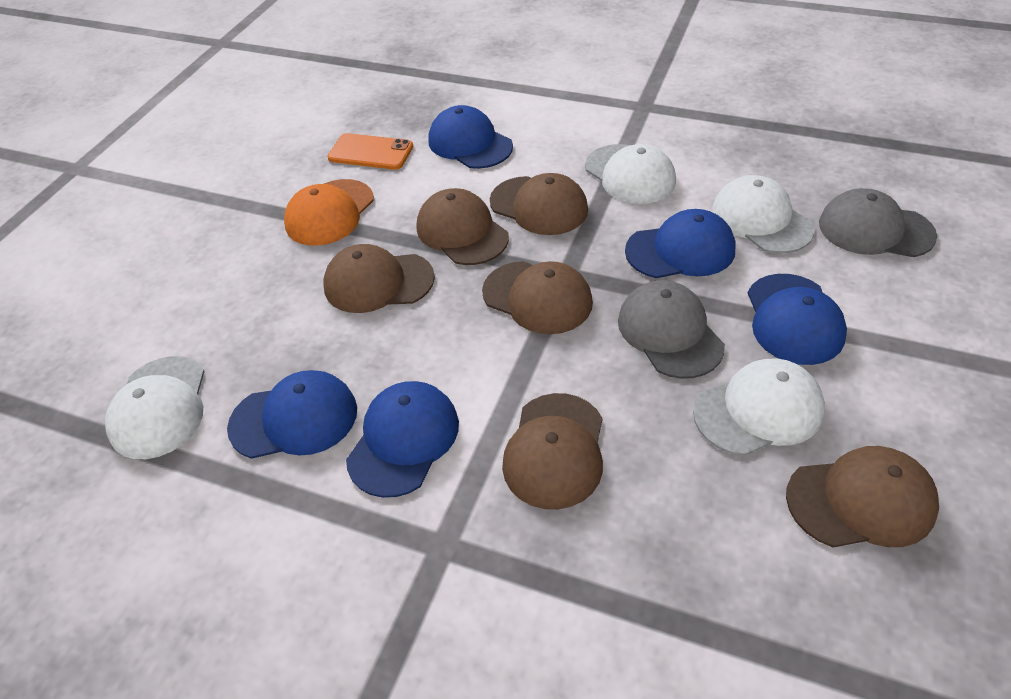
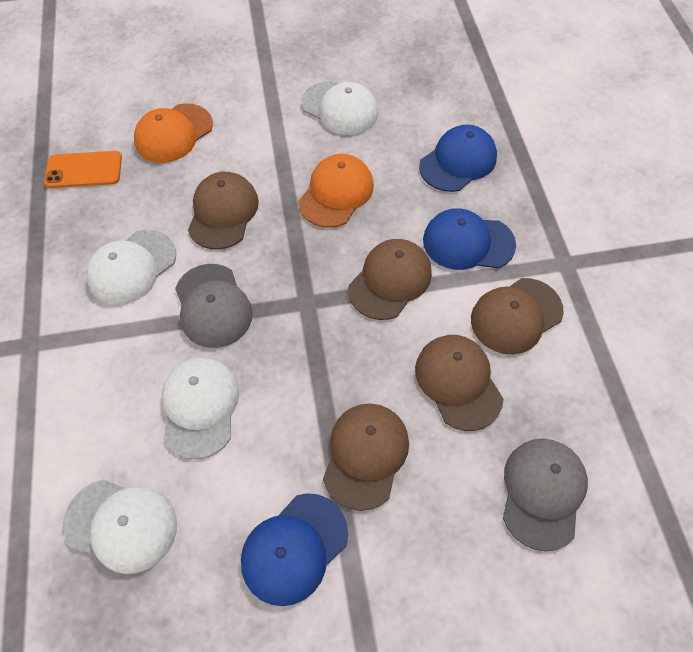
blue cap: [227,370,357,459] [346,381,459,498] [428,105,513,169] [625,209,736,278] [748,274,847,365] = 5 -> [241,493,348,606] [419,125,497,192] [423,209,516,270] = 3
brown cap: [323,244,435,313] [417,188,509,265] [482,261,593,334] [490,173,588,235] [502,393,603,510] [786,446,939,548] = 6 -> [188,172,259,250] [323,404,409,511] [348,239,432,320] [415,335,503,431] [471,278,564,355] = 5
orange cap: [284,179,374,246] = 1 -> [134,103,213,163] [298,154,374,228] = 2

